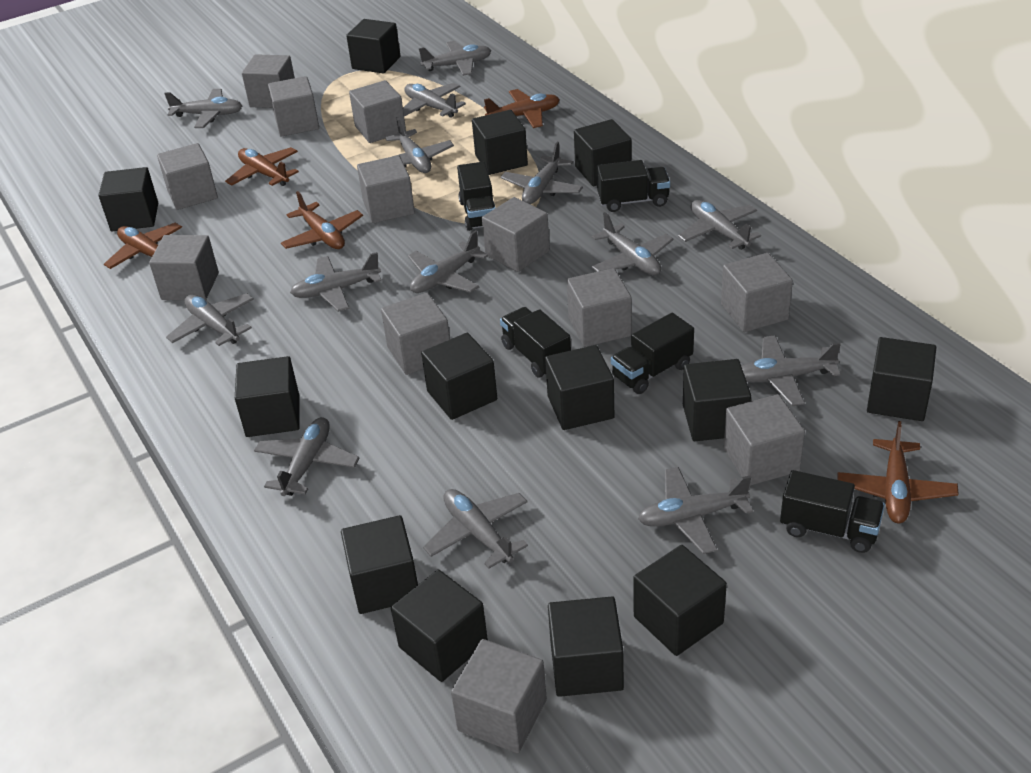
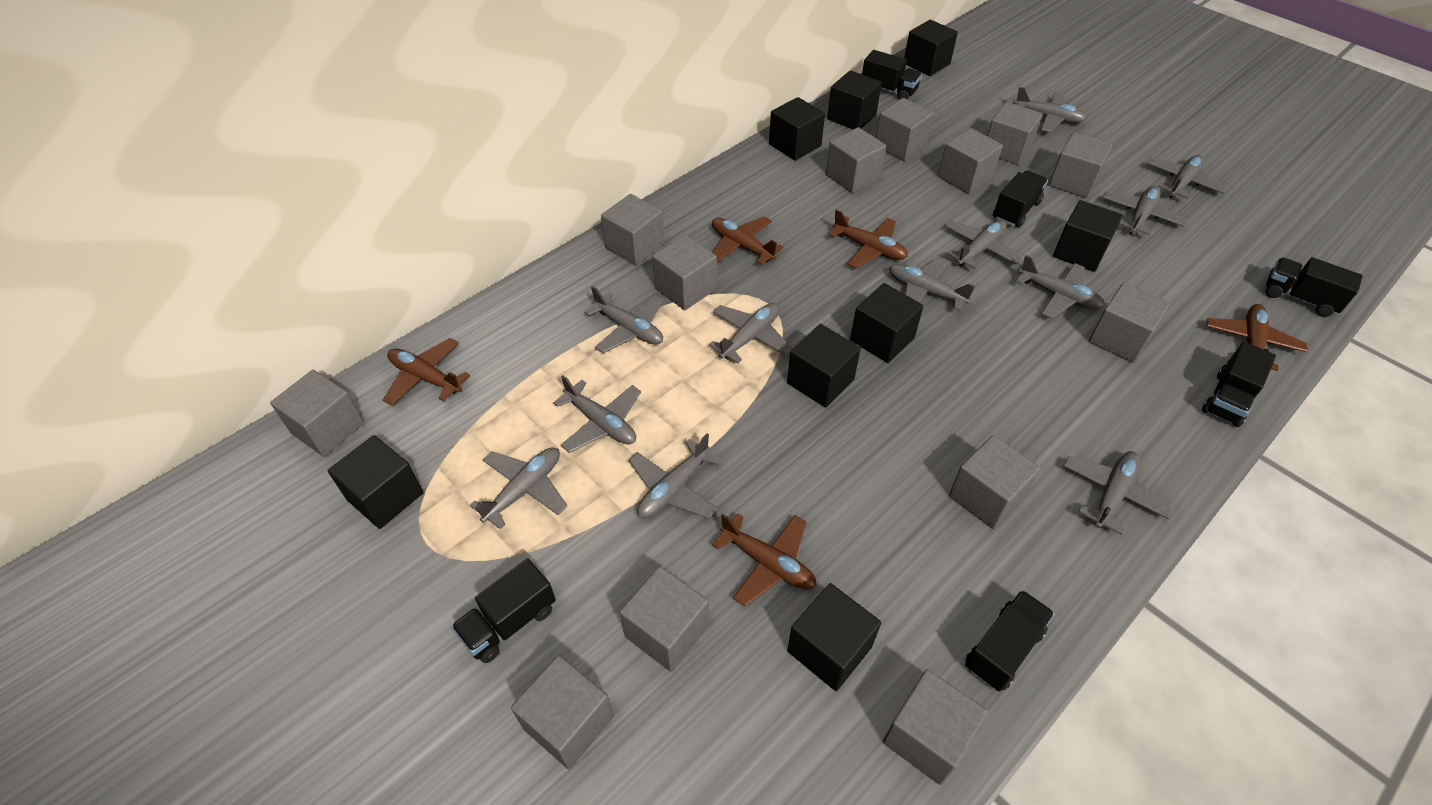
black cube: [98,167,158,231] [235,356,300,437] [341,515,418,614] [346,19,400,74] [391,570,488,682] [421,333,497,420] [472,110,528,175] [545,345,614,430] [548,597,624,697] [574,119,632,186] [634,545,727,656] [683,359,751,441] [867,337,936,421] = 13 -> [328,435,423,529] [769,97,825,161] [787,324,861,408] [787,583,881,691] [827,70,882,129] [850,283,923,363] [904,20,958,76] [1053,200,1123,272] = 8
black truck: [457,162,495,231] [500,307,571,378] [597,160,670,212] [611,313,694,394] [780,470,885,553] = 5 -> [451,559,556,663] [862,50,922,100] [965,590,1055,692] [993,170,1048,227] [1202,342,1276,427] [1266,257,1363,317] = 6
grey cube: [149,235,219,300] [157,143,218,210] [242,54,295,108] [268,76,319,137] [349,80,406,143] [357,155,415,223] [381,293,450,375] [451,639,547,753] [482,197,550,272] [567,268,632,347] [721,253,793,332] [724,394,805,486] = 12 -> [270,370,364,457] [511,655,614,770] [601,194,664,266] [620,566,709,672] [652,235,717,310] [826,127,886,193] [876,98,934,161] [883,669,987,785] [938,128,1003,194] [949,435,1040,529] [987,102,1043,165] [1049,132,1112,198] [1089,283,1170,363] = 13
grey plane: [164,89,242,128] [166,293,254,346] [254,417,359,496] [290,252,381,312] [385,117,454,173] [403,83,466,118] [408,230,488,293] [419,41,491,76] [423,489,528,569] [501,142,583,204] [592,212,674,275] [638,467,753,554] [678,200,761,250] [741,335,841,406] = 14 -> [470,447,567,529] [553,375,641,453] [584,286,664,353] [629,433,722,519] [709,303,792,363] [889,257,975,310] [945,220,1023,269] [1014,87,1087,132] [1016,255,1105,319] [1063,451,1173,534] [1103,186,1187,235] [1147,155,1227,199] = 12

